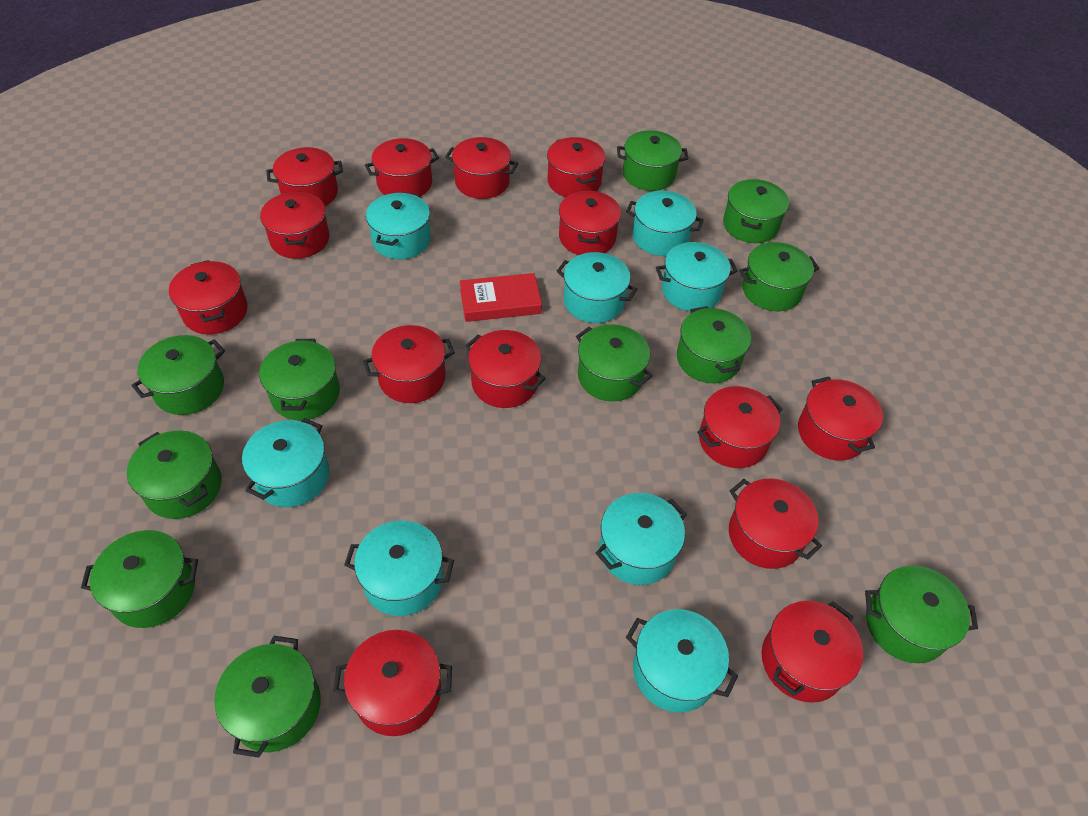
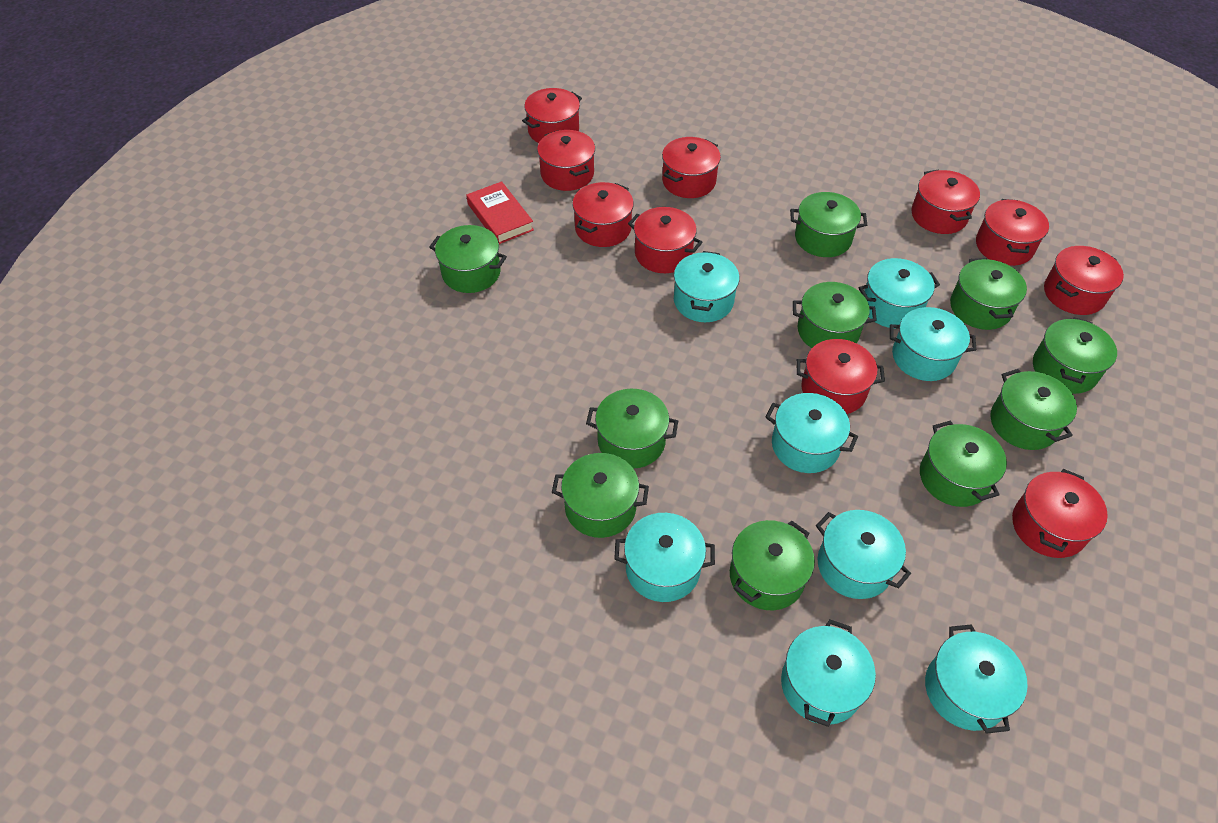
green pot: [81,530,198,628] [127,431,222,519] [131,335,225,415] [214,636,321,758] [259,339,340,421] [576,324,653,402] [617,130,688,191] [677,306,751,383] [723,179,789,243] [739,242,819,311] [865,565,978,663] = 11 -> [429,225,507,293] [552,453,649,538] [586,389,678,469] [730,520,815,610] [790,192,867,257] [793,282,877,348] [920,421,1007,507] [950,258,1027,330] [990,369,1077,450] [1033,317,1117,394] = 10
red pot: [169,260,248,335] [260,191,329,259] [266,147,343,206] [333,630,452,736] [363,325,455,403] [365,138,439,197] [445,137,518,199] [465,330,546,408] [547,137,606,197] [559,190,621,255] [697,386,783,468] [729,479,822,569] [762,601,863,703] [798,377,883,460] = 14 -> [522,88,582,143] [537,130,595,191] [572,182,634,247] [628,207,702,273] [662,137,721,198] [796,339,885,414] [911,170,980,234] [976,199,1049,266] [1012,469,1108,558] [1044,246,1124,315] = 10

